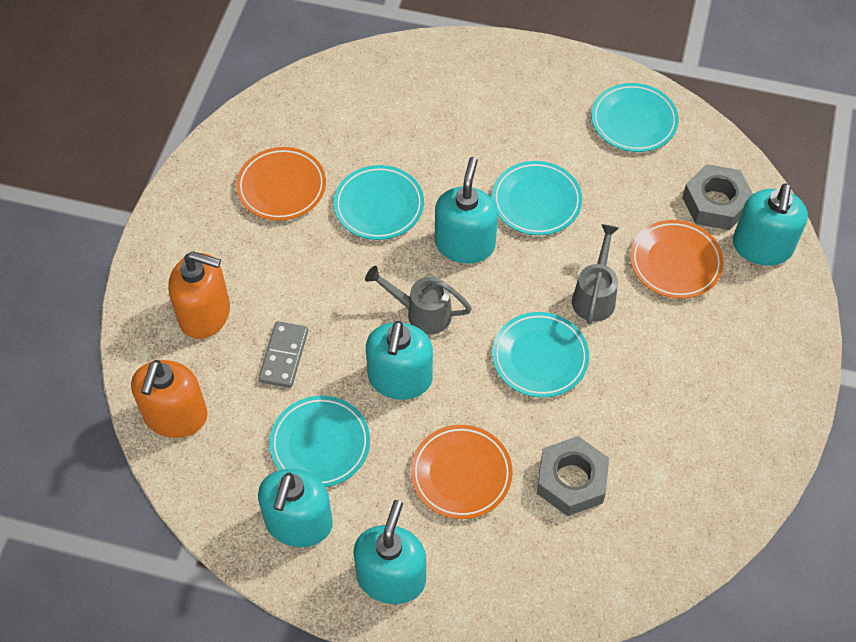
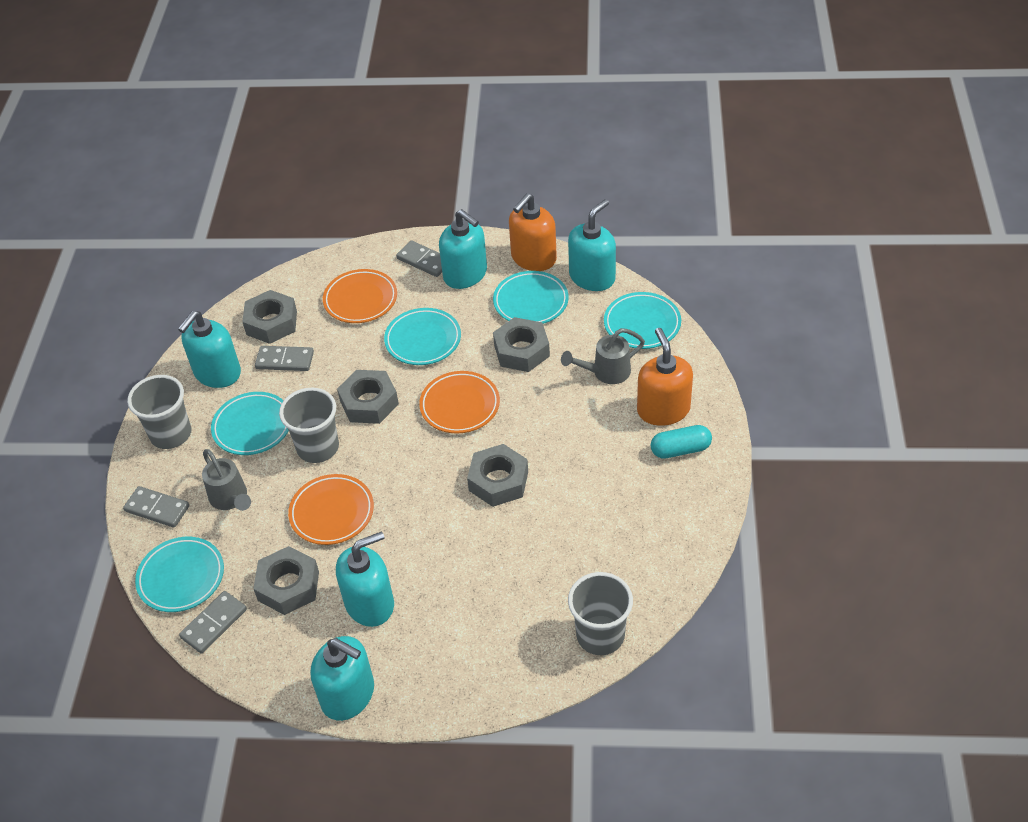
grey cup: none = 0 -> [127,375,191,449] [279,388,339,463] [568,572,633,655] = 3
grey domino: [259,321,308,388] = 1 -> [123,486,189,527] [179,591,247,654] [255,346,314,371] [396,240,442,277] = 4
grey nut: [537,436,609,516] [682,164,753,230] = 2 -> [242,290,297,344] [253,546,319,615] [337,370,399,424] [467,444,528,507] [493,317,550,372] = 5
turquoise capsule: none = 0 -> [651,425,712,459] = 1

